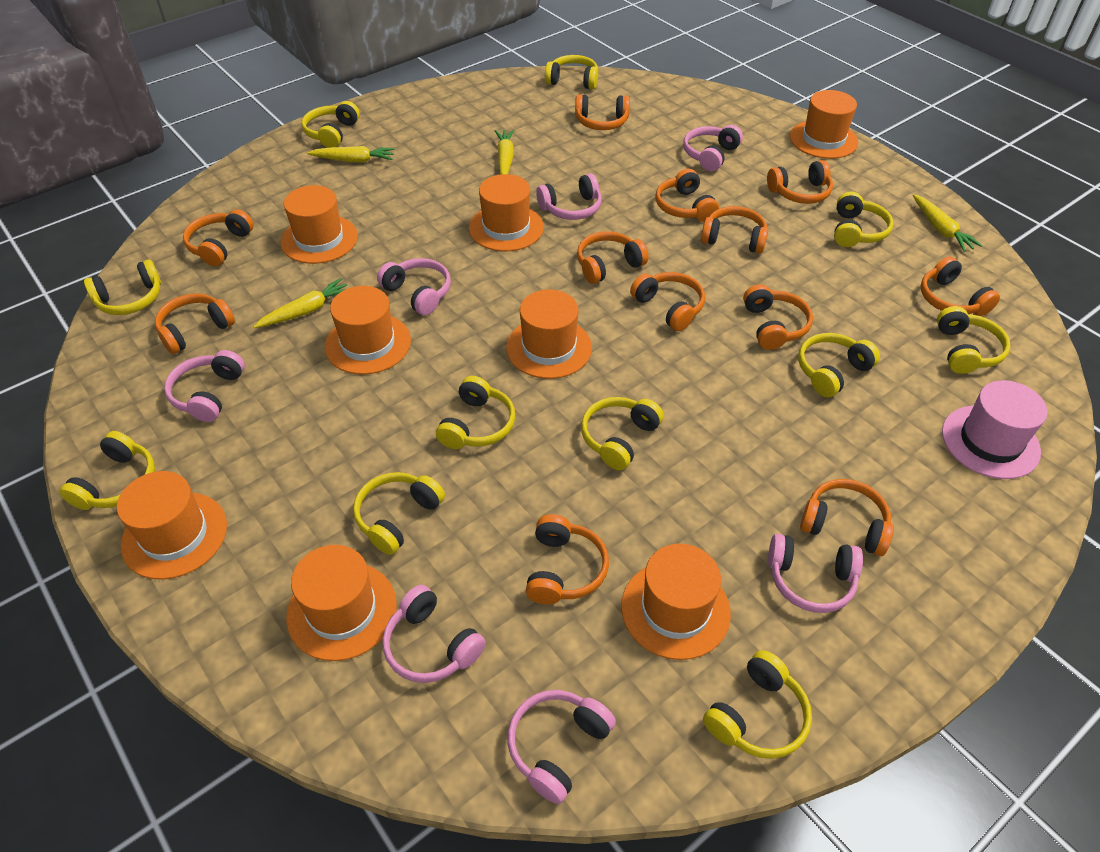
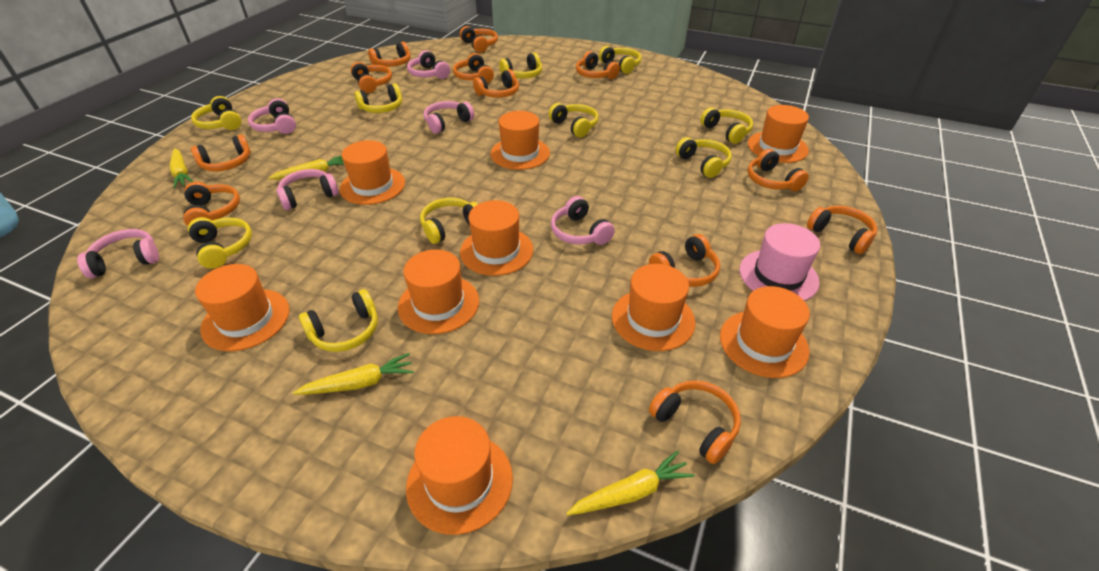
orange hat: [117,471,227,579] [281,185,358,264] [286,545,397,661] [325,286,411,375] [469,174,544,251] [506,290,592,379] [621,544,731,660] [790,90,858,159] = 8 -> [195,264,290,351] [340,140,405,205] [398,250,479,334] [406,416,513,535] [460,200,533,276] [490,111,550,170] [612,264,696,351] [720,286,810,378] [748,105,809,163] = 9
pink headphones: [164,350,245,422] [377,258,451,315] [383,585,486,683] [508,690,616,804] [536,173,602,220] [683,125,743,171] [768,534,863,613] = 7 -> [77,229,159,278] [248,98,296,134] [277,169,339,210] [407,50,450,79] [424,101,474,134] [551,196,615,245] = 6
yellow headphones: [59,431,155,510] [84,260,161,315] [302,101,360,148] [353,472,445,555] [436,376,515,449] [545,55,598,89] [581,397,664,470] [703,650,812,759] [798,333,880,397] [834,192,893,247] [937,306,1011,374] = 11 -> [188,217,252,269] [191,96,241,130] [299,289,378,352] [354,83,402,113] [420,198,478,244] [499,53,542,79] [548,103,599,138] [599,46,641,74] [675,137,732,178] [700,107,753,144] = 10

